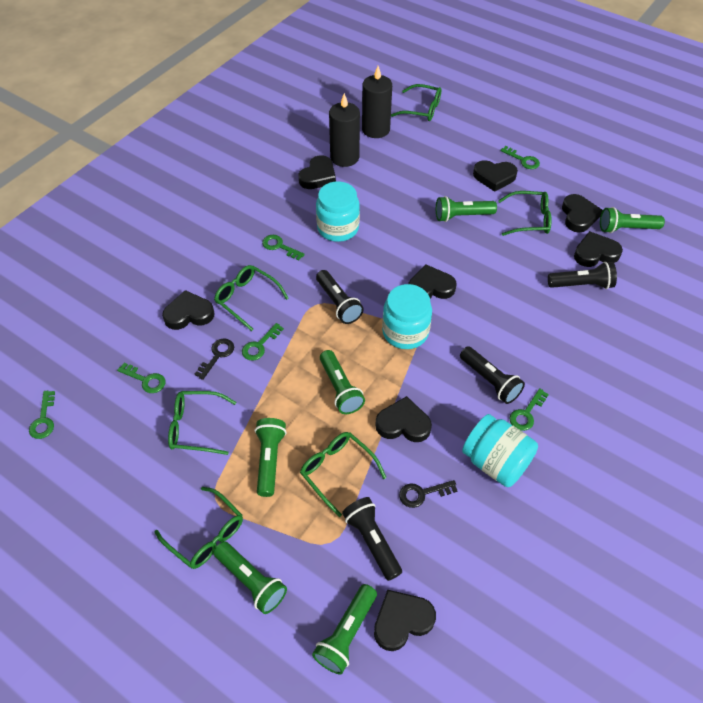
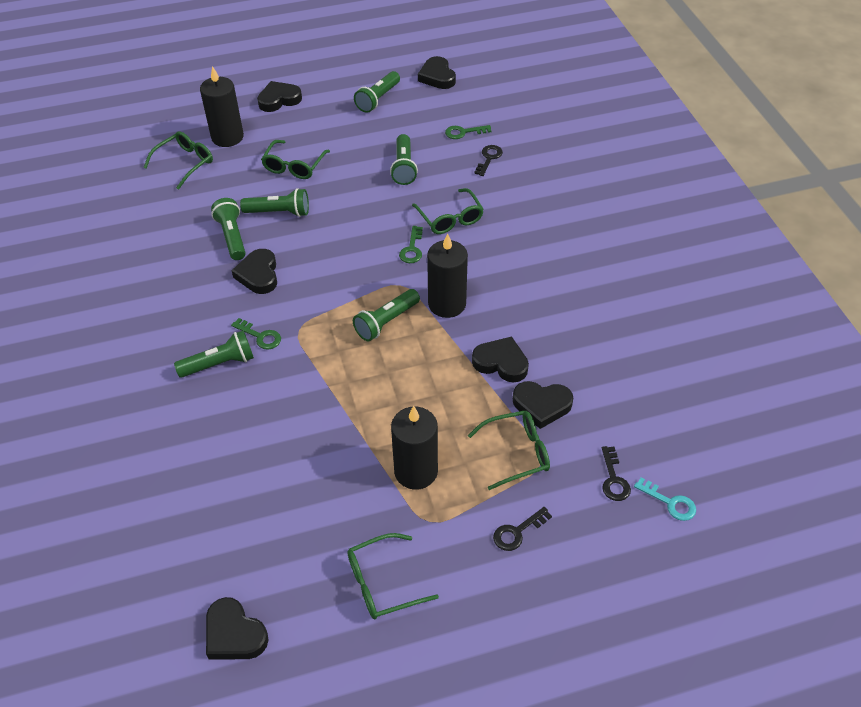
black candle: [329,93,360,167] [362,66,392,138] = 2 -> [200,66,244,147] [391,406,438,490] [427,233,468,318] = 3
black flashlight: [316,270,364,324] [342,497,402,581] [460,347,525,404] [548,262,617,289] = 4 -> none = 0
black heart: [162,290,214,330] [298,155,336,189] [374,590,436,651] [376,396,432,442] [408,265,457,299] [473,160,518,192] [562,194,603,233] [574,231,623,267] = 8 -> [206,597,269,660] [232,249,277,294] [257,81,302,112] [418,56,456,89] [472,336,529,383] [513,381,573,429] = 6
black key: [195,339,234,380] [399,480,458,508] = 2 -> [474,145,503,176] [493,507,552,551] [602,446,631,501] = 3
green glasses: [154,487,243,569] [168,391,236,455] [214,265,289,331] [300,432,386,517] [391,84,441,121] [498,191,552,236] = 6 -> [143,131,213,190] [261,140,330,179] [348,533,439,619] [412,188,484,234] [468,411,550,490] = 5
green key: [29,391,55,439] [117,363,166,393] [242,323,284,361] [262,235,305,260] [500,146,540,169] [509,388,549,431] = 6 -> [231,318,281,350] [399,226,423,263] [445,125,491,139] = 3
turquoise jar: [316,181,360,242] [382,284,432,349] [462,414,538,487] = 3 -> none = 0
turquoise key: none = 0 -> [634,477,696,521] = 1

